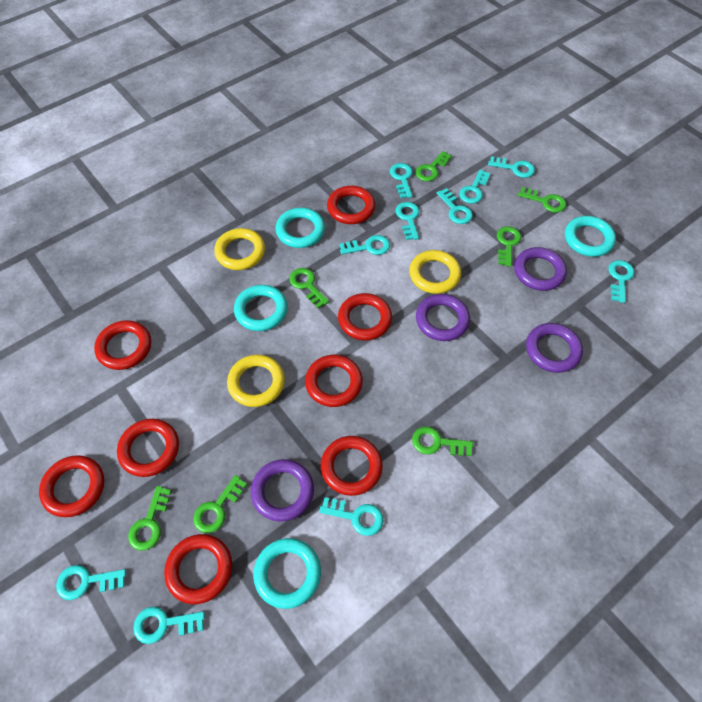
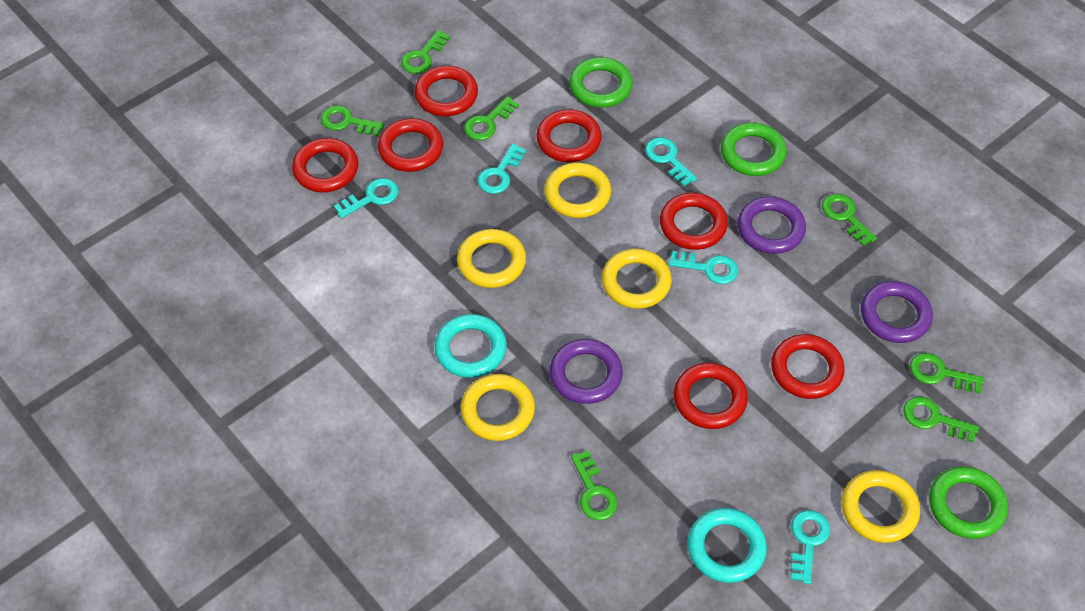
green ring: none = 0 -> [569,57,633,108] [721,123,787,176] [929,466,1008,539] = 3
purple ring: [251,459,314,522] [416,294,470,341] [514,247,567,291] [526,323,583,373] = 4 -> [550,339,623,404] [738,196,806,254] [861,281,933,343] = 3
red ring: [39,455,104,517] [94,320,151,370] [117,419,179,477] [164,534,232,604] [305,355,363,407] [321,436,383,496] [327,186,375,224] [338,293,392,340] = 8 -> [292,138,358,192] [378,118,443,172] [414,66,478,116] [536,109,602,162] [660,193,728,250] [674,363,748,429] [771,334,845,399] = 7
turquoise key: [56,565,126,600] [133,606,205,644] [319,497,383,536] [340,235,390,255] [390,163,413,198] [395,202,419,240] [437,188,473,224] [459,170,490,204] [488,156,535,178] [609,260,634,303] = 10 -> [334,178,399,219] [477,144,526,194] [645,137,697,186] [668,251,738,284] [791,510,830,584] = 5
turquoise ring: [234,285,288,331] [253,538,321,609] [275,208,325,248] [565,216,616,257] = 4 -> [434,314,507,378] [688,508,767,583] = 2
yellow ring: [214,228,265,270] [227,355,285,407] [409,250,461,294] = 3 -> [457,229,526,288] [461,374,535,441] [544,162,611,218] [602,248,672,309] [842,470,920,543] = 5

